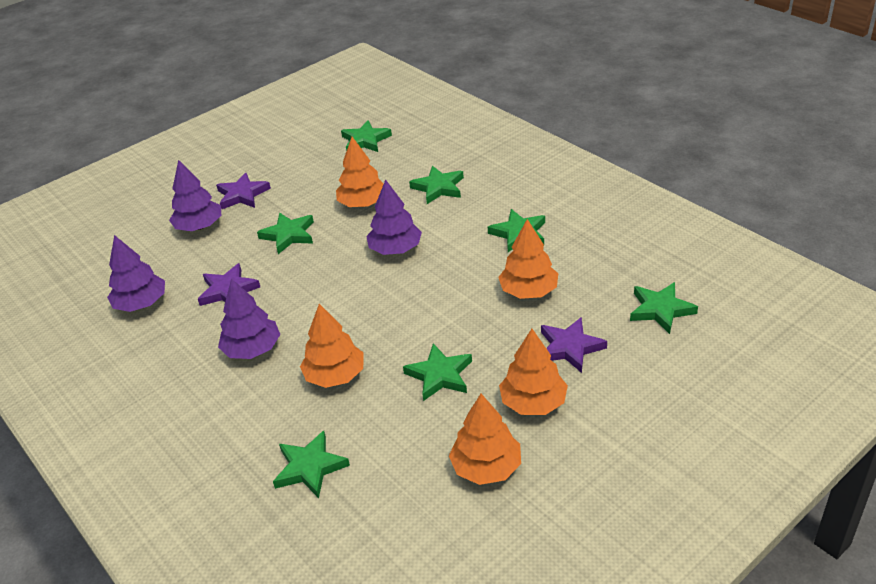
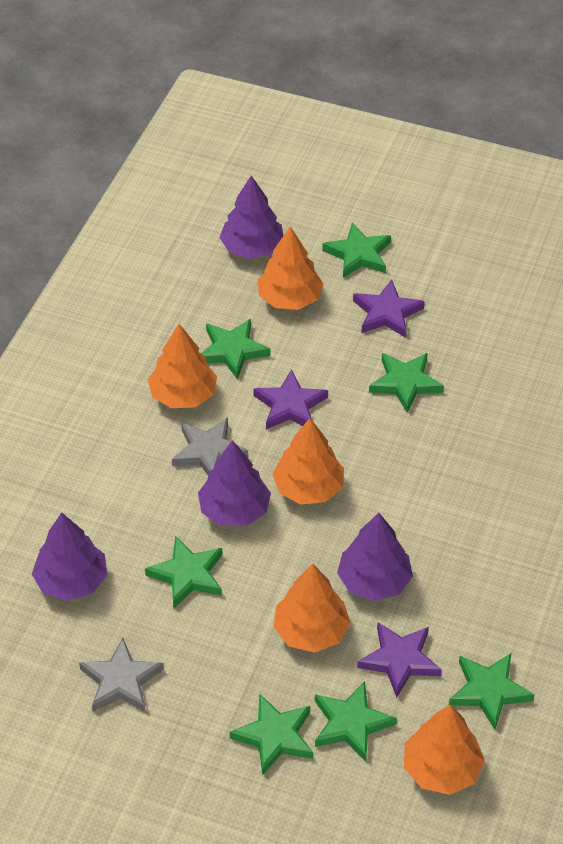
grey star: none = 0 -> [79,638,164,712] [172,418,248,475] = 2

